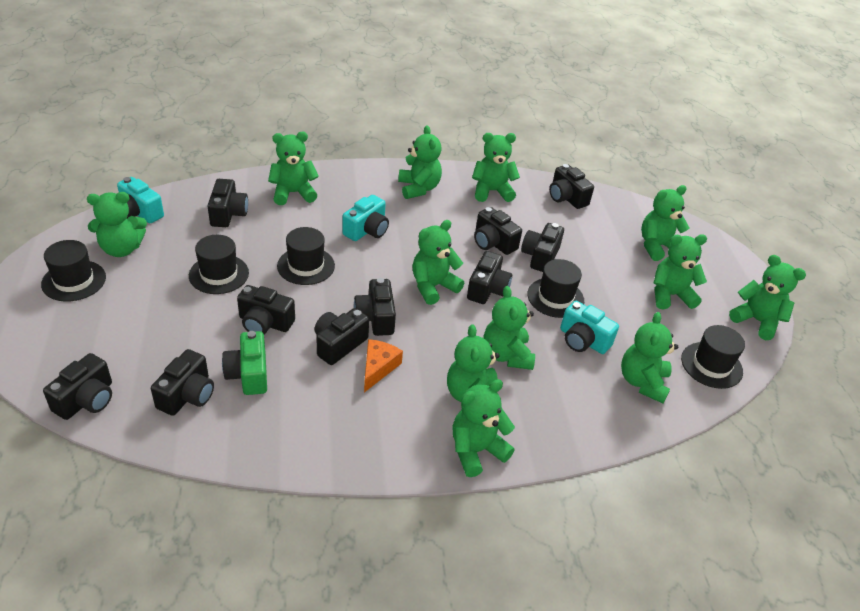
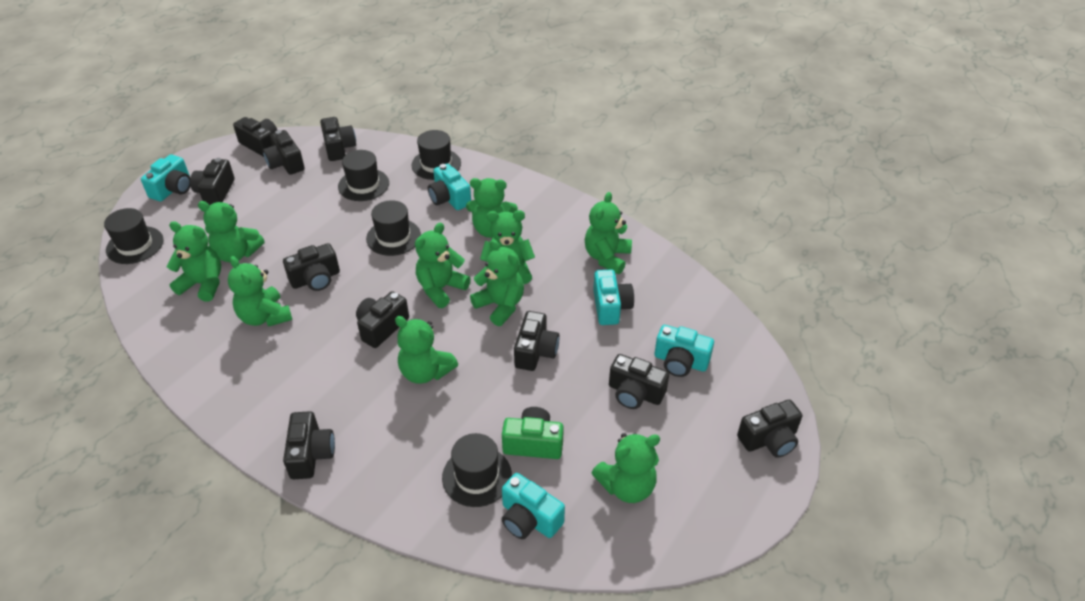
green teddy bear: [87,192,147,257] [268,132,319,205] [398,125,442,199] [412,220,464,305] [447,324,501,402] [452,379,515,477] [472,133,520,202] [484,286,535,370] [621,312,678,403] [641,185,689,261] [654,234,707,310] [729,255,806,340] = 12 -> [166,221,221,302] [198,201,265,262] [228,256,292,327] [395,316,458,384] [415,223,471,308] [466,178,518,238] [470,239,524,326] [480,210,535,284] [585,192,632,274] [592,433,660,503] = 10
orange cheese: [364,339,403,392] = 1 -> none = 0
turquoise camera: [117,177,164,223] [342,195,389,241] [560,301,619,354] = 3 -> [141,155,191,202] [428,164,471,210] [502,473,565,539] [593,269,634,325] [654,325,714,377] = 5

